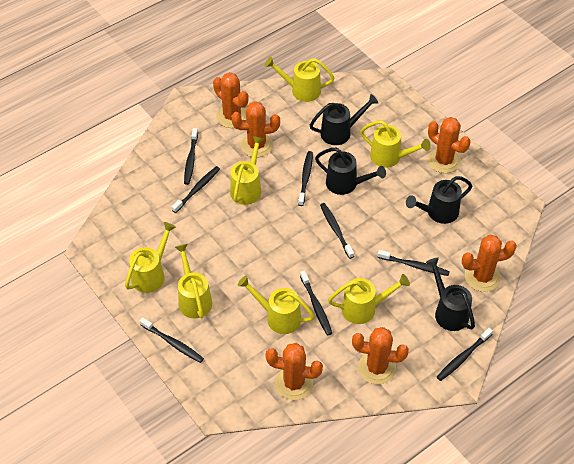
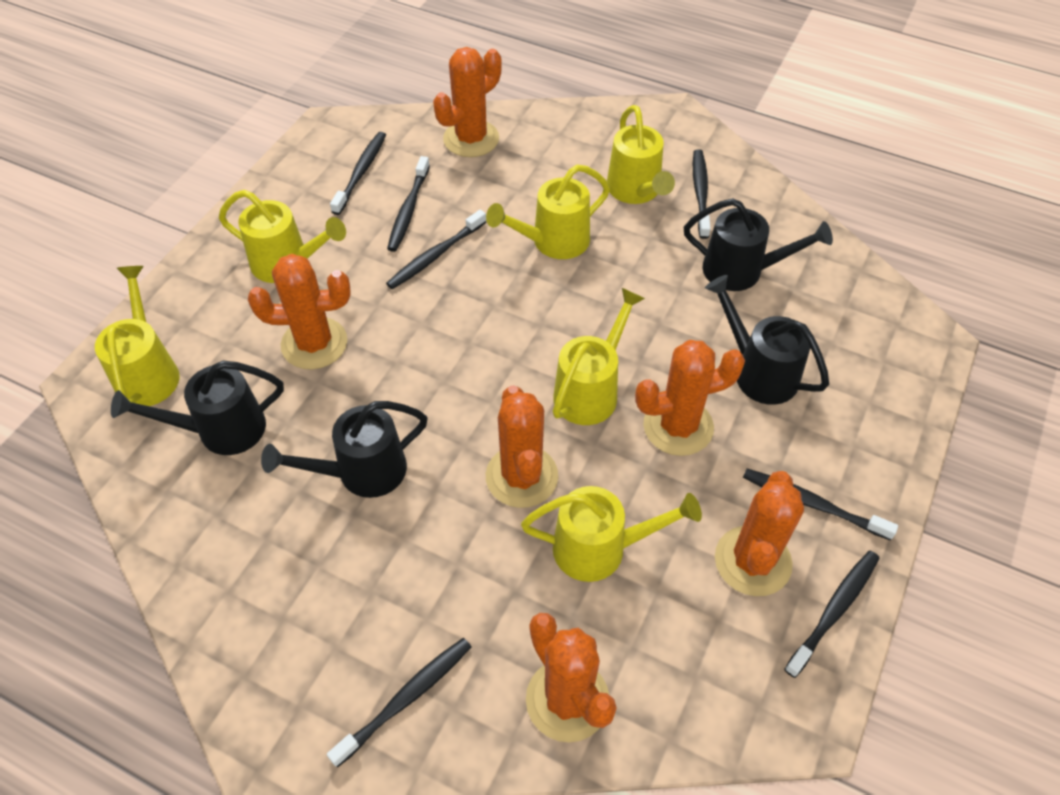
black toothbrush: [140,317,204,363] [172,166,220,213] [184,128,198,185] [298,151,313,206] [300,270,332,336] [320,203,354,259] [377,250,450,276] [437,328,493,381] = 8 -> [327,638,471,768] [330,132,386,215] [386,210,486,289] [387,156,430,252] [693,149,711,239] [743,469,898,540] [784,551,879,678] = 7
yellow watering can: [125,222,176,293] [175,244,212,318] [230,136,264,205] [237,275,314,334] [264,57,334,102] [328,274,410,324] [360,120,431,168] = 7 -> [95,266,179,406] [219,190,346,283] [486,164,610,259] [521,486,702,582] [553,288,645,425] [607,105,675,204] = 6

